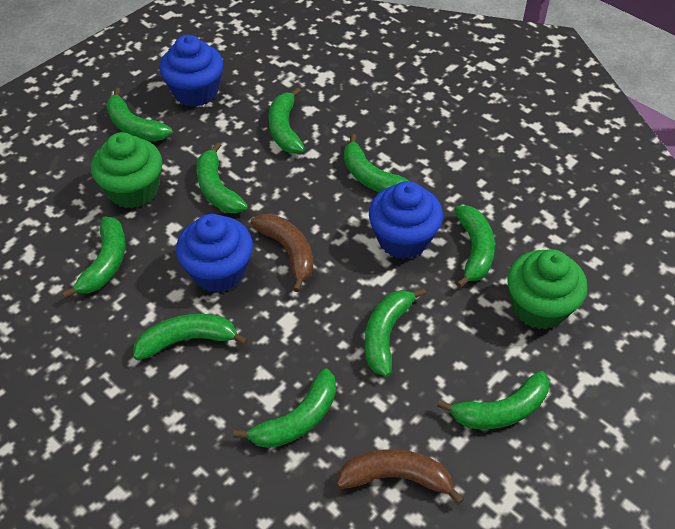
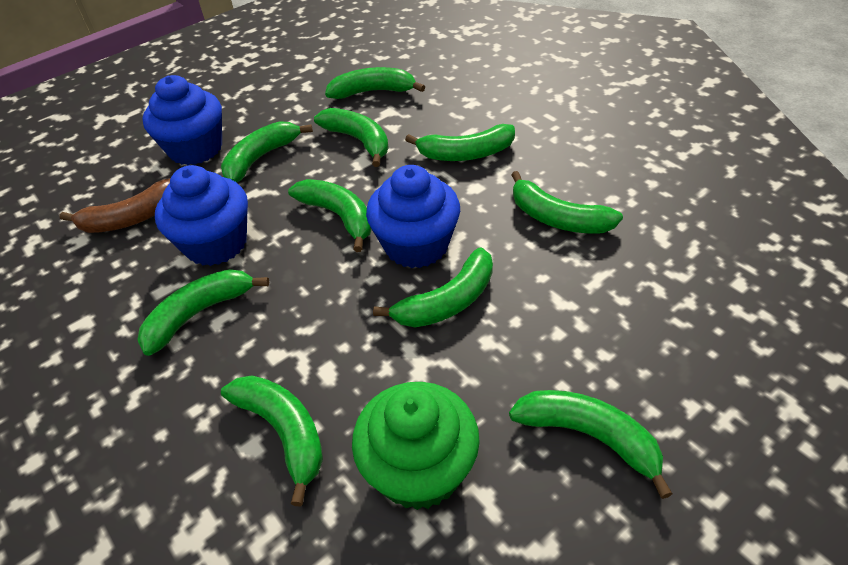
brown banana: [251,214,313,292] [336,449,464,505] = 2 -> [59,178,171,233] = 1
green cupcake: [91,132,162,208] [507,249,587,329] = 2 -> [352,382,480,510] = 1

